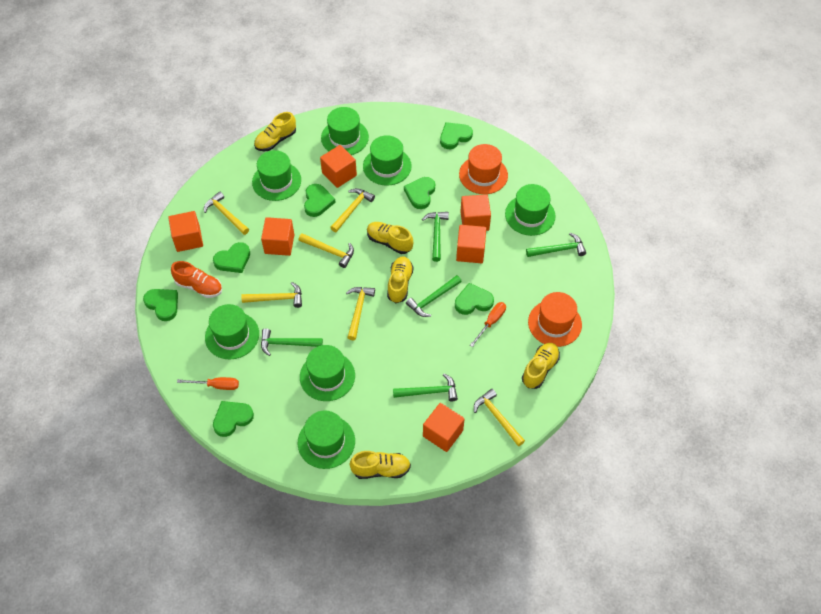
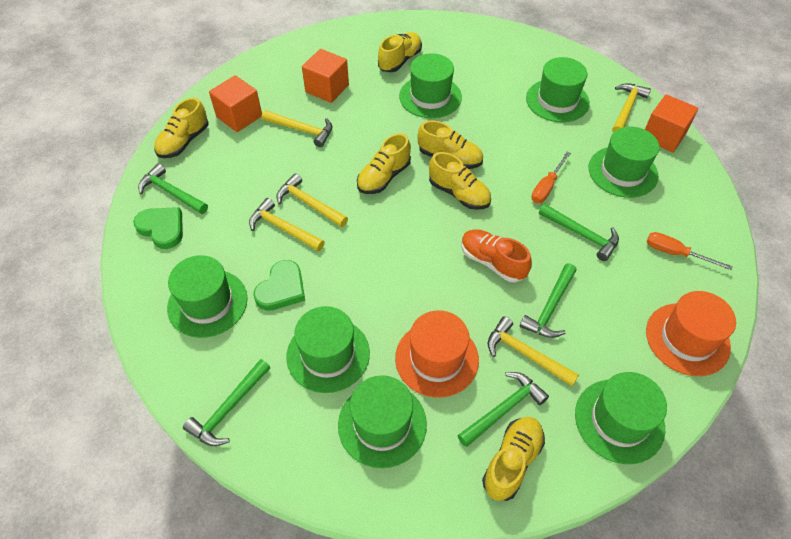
green heart: [143,289,178,321] [213,242,250,273] [213,401,254,437] [304,184,336,217] [404,177,435,209] [440,122,473,149] [455,283,494,315] = 7 -> [133,207,183,249] [254,260,305,311] = 2
orange cube: [168,211,203,252] [261,217,294,256] [320,145,357,188] [423,403,465,452] [456,225,486,263] [460,194,491,231] = 6 -> [209,75,262,132] [302,49,349,103] [645,95,698,152] = 3
yellow hammer: [204,192,249,235] [241,282,302,308] [299,233,354,268] [330,188,375,232] [346,287,375,341] [474,389,525,446] = 6 -> [249,198,325,251] [262,110,332,147] [276,173,348,227] [488,316,579,386] [612,83,651,133] = 5
yellow shoe: [254,112,296,151] [350,451,411,479] [367,222,413,254] [387,256,414,303] [522,343,560,389] = 5 -> [154,98,209,158] [357,133,411,194] [378,32,422,72] [417,120,483,169] [429,152,491,210] [482,417,545,501] = 6

